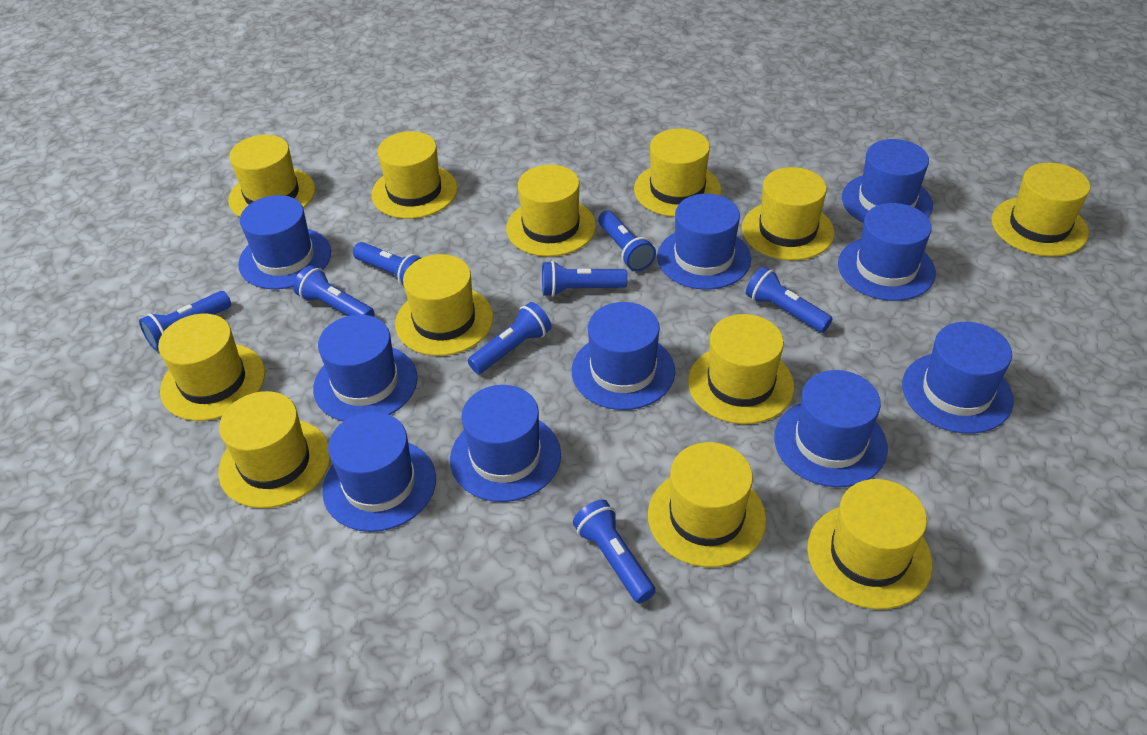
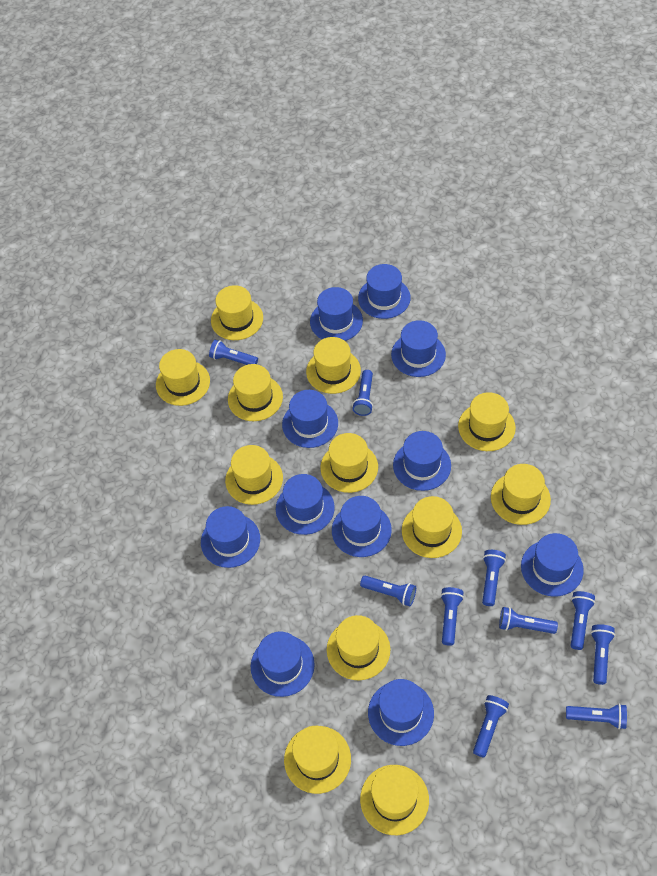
blue flashlight: [139,291,231,350] [293,266,375,317] [353,242,421,287] [468,302,551,374] [542,261,628,297] [573,500,656,603] [598,211,656,271] [746,266,833,333] = 8 -> [209,340,258,365] [352,370,373,416] [360,576,416,606] [440,587,464,646] [473,695,509,758] [482,550,506,606] [499,607,558,634] [566,704,627,729] [570,591,595,650] [591,624,615,685] = 10
blue hat: [238,195,331,289] [313,315,417,421] [322,412,436,532] [450,385,561,502] [572,302,675,410] [657,194,751,290] [774,370,888,487] [838,203,936,301] [842,139,933,223] [902,322,1014,434] = 10 -> [201,506,260,568] [251,631,315,697] [276,474,335,535] [282,390,338,448] [310,287,363,341] [332,496,392,557] [358,264,411,319] [368,679,434,746] [391,320,446,377] [393,431,451,491] [521,533,584,597] = 11

